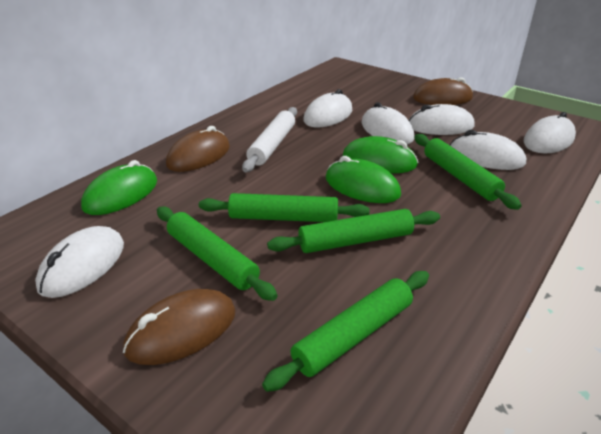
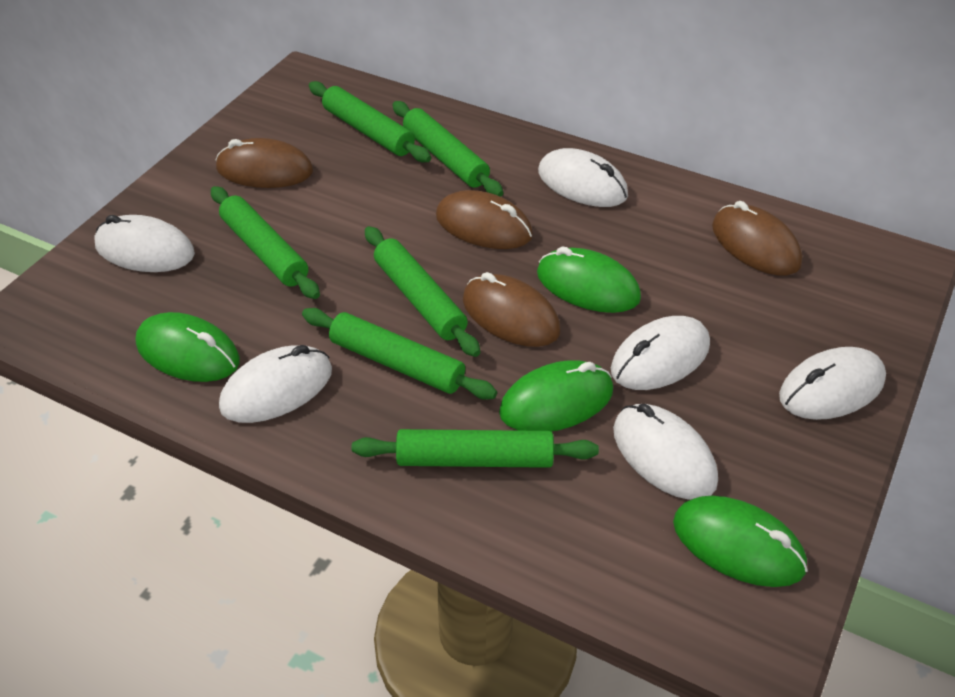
brown mouse: [123,289,235,365] [166,126,230,172] [413,77,473,105] = 3 -> [215,138,313,188] [436,190,533,249] [463,272,561,347] [712,201,802,275] = 4
green mouse: [81,160,157,215] [326,156,401,203] [343,136,418,173] = 3 -> [136,312,240,382] [499,360,613,431] [537,247,641,313] [673,495,808,587] = 4
green rolling pin: [157,206,278,301] [199,193,370,222] [262,271,429,392] [267,209,440,253] [414,134,522,210] = 5 -> [211,186,320,299] [302,308,497,400] [309,81,431,162] [352,429,599,468] [365,226,480,357] [392,101,503,197] = 6
white rolling pin: [242,107,297,172] = 1 -> none = 0

